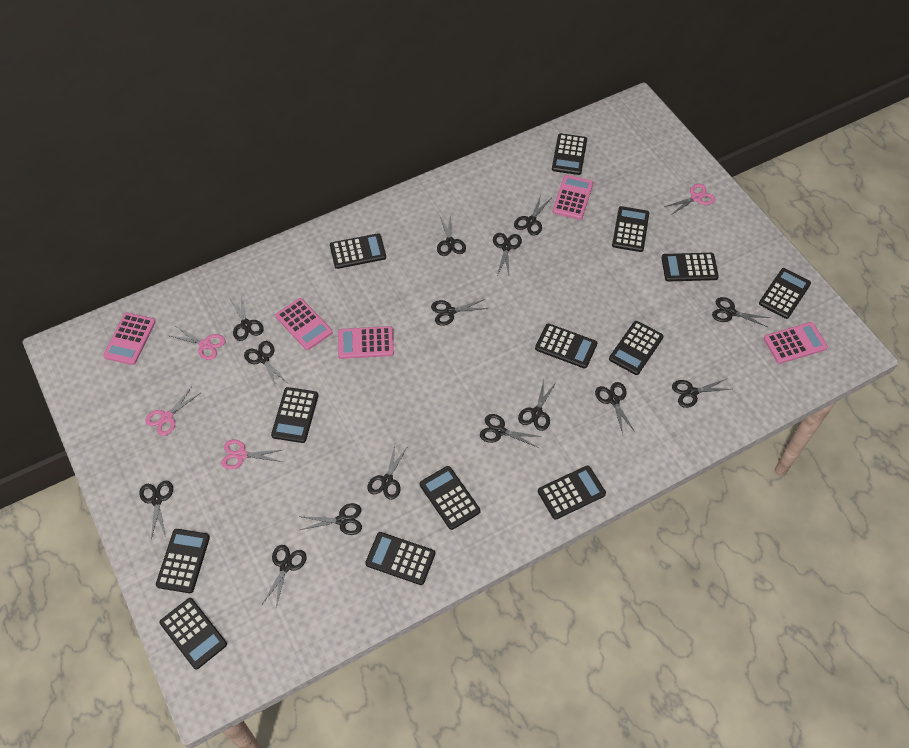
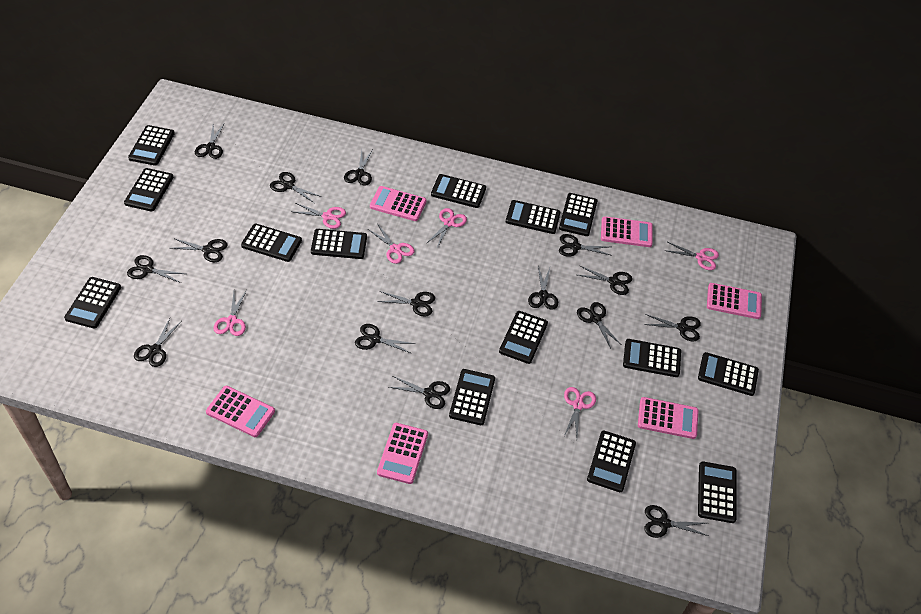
black calculator: [156,529,210,593] [159,598,227,670] [271,387,318,443] [330,233,386,269] [365,532,435,585] [420,466,480,530] [535,323,597,369] [538,466,606,520] [552,133,587,175] [609,321,664,375] [612,206,649,252] [662,253,719,282] [759,268,811,319] = 13 -> [64,277,121,328] [124,168,174,212] [128,125,175,166] [241,224,302,262] [311,229,367,259] [431,174,486,208] [449,369,495,425] [499,311,548,364] [506,200,561,234] [559,193,597,236] [587,430,636,492] [623,339,681,377] [698,352,759,396] [698,461,737,523] = 14
pink calculator: [103,313,156,365] [275,298,333,350] [338,326,394,359] [553,175,593,220] [764,322,828,364] = 5 -> [206,386,275,437] [370,186,427,221] [377,423,428,484] [601,216,653,247] [638,397,698,439] [707,283,762,319] = 6
pink scissors: [145,386,200,436] [170,326,225,360] [221,440,282,469] [664,184,715,215] = 4 -> [213,290,247,336] [294,203,346,229] [368,223,414,264] [427,208,467,248] [564,387,596,437] [664,242,719,270] = 6

